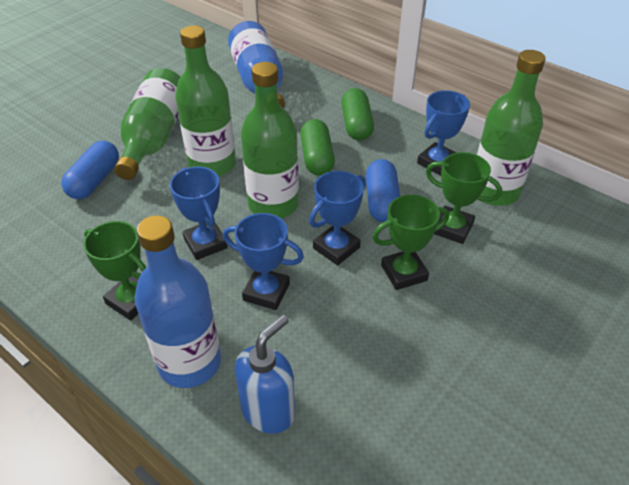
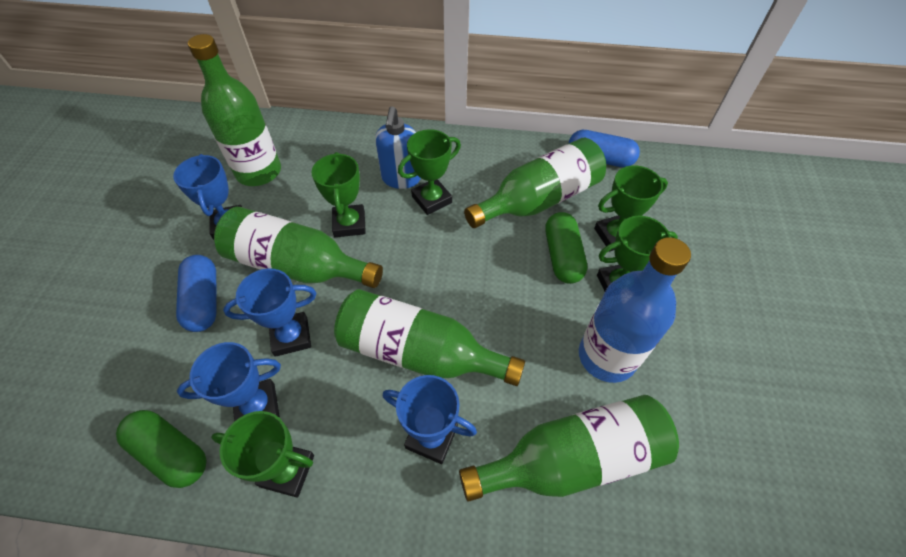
blue bottle: [135,215,221,388] [228,21,285,109] = 2 -> [579,237,691,383] = 1
green bottle: [114,68,180,180] [175,25,236,177] [241,62,299,218] [477,50,546,206] = 4 -> [188,34,281,186] [214,207,383,288] [334,289,525,386] [459,395,679,501] [464,138,606,228] = 5
green trophy: [83,221,146,320] [372,195,449,290] [426,152,502,244] = 3 -> [211,411,314,498] [311,152,366,237] [398,129,461,215] [594,166,668,251] [597,216,678,291] = 5

